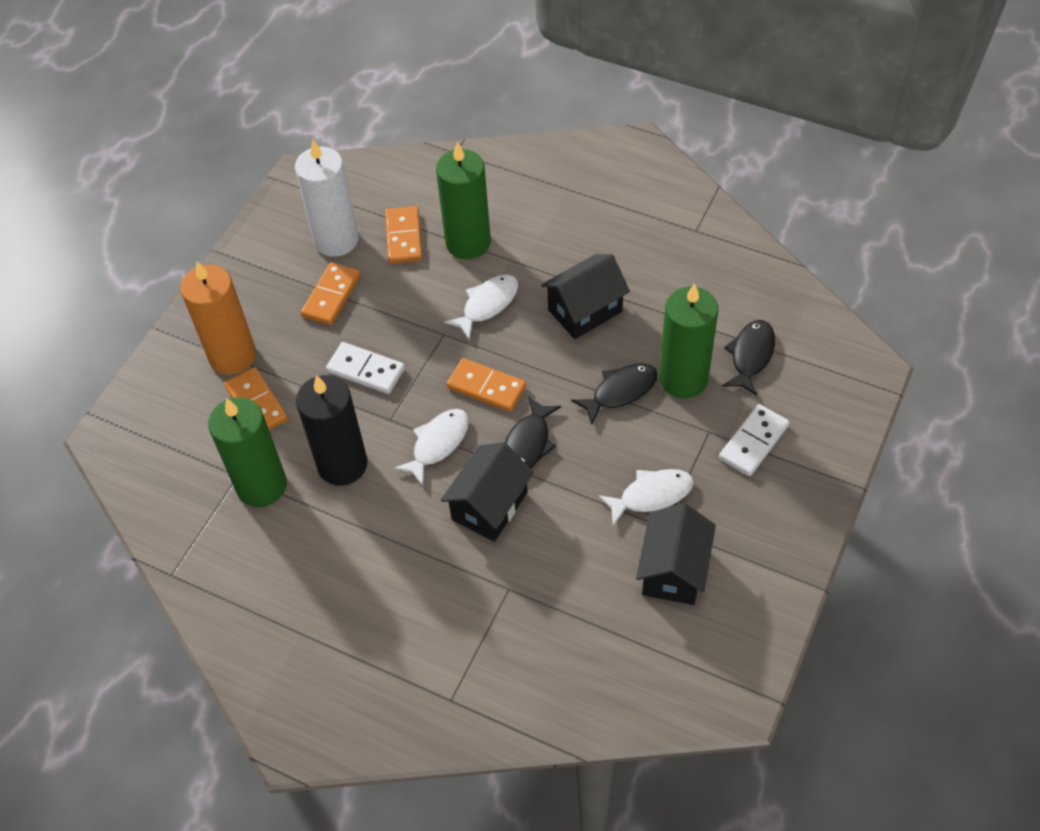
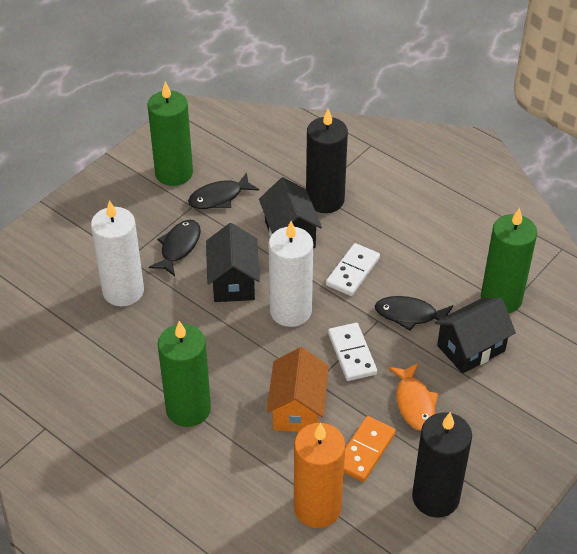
black candle: [296,375,367,486] = 1 -> [306,109,348,213] [412,412,472,518] = 2
orange domino: [224,367,288,430] [301,262,361,325] [385,206,422,264] [447,358,526,412] = 4 -> [344,416,396,482] = 1
orange fish: none = 0 -> [388,363,439,430] = 1
orange house: none = 0 -> [266,347,329,432] = 1
white candle: [295,140,359,257] = 1 -> [91,200,144,306] [269,221,313,327] = 2
white fish: [394,409,469,486] [444,275,518,340] [598,469,694,526] = 3 -> none = 0

